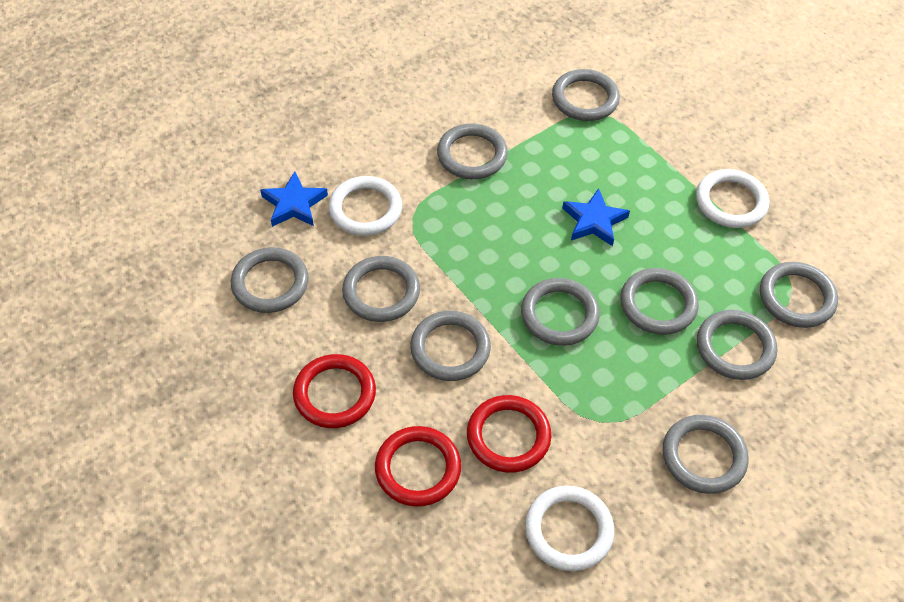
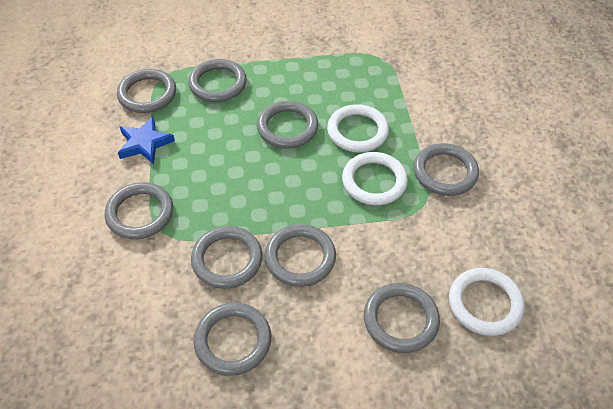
blue star: [260,171,328,227] [562,188,630,246] = 2 -> [118,117,175,164] = 1
grey ring: [231,247,309,313] [342,256,420,322] [410,311,491,381] [437,124,508,179] [521,278,600,346] [552,69,620,121] [620,268,699,335] [663,415,748,494] [697,310,777,380] [760,262,838,328] = 10 -> [105,182,173,239] [117,69,176,113] [188,59,247,102] [191,226,263,289] [194,303,271,376] [257,101,318,149] [265,224,336,287] [364,283,440,353] [414,143,479,196] = 9
red ring: [293,354,376,428] [375,426,461,507] [467,395,551,473] = 3 -> none = 0

